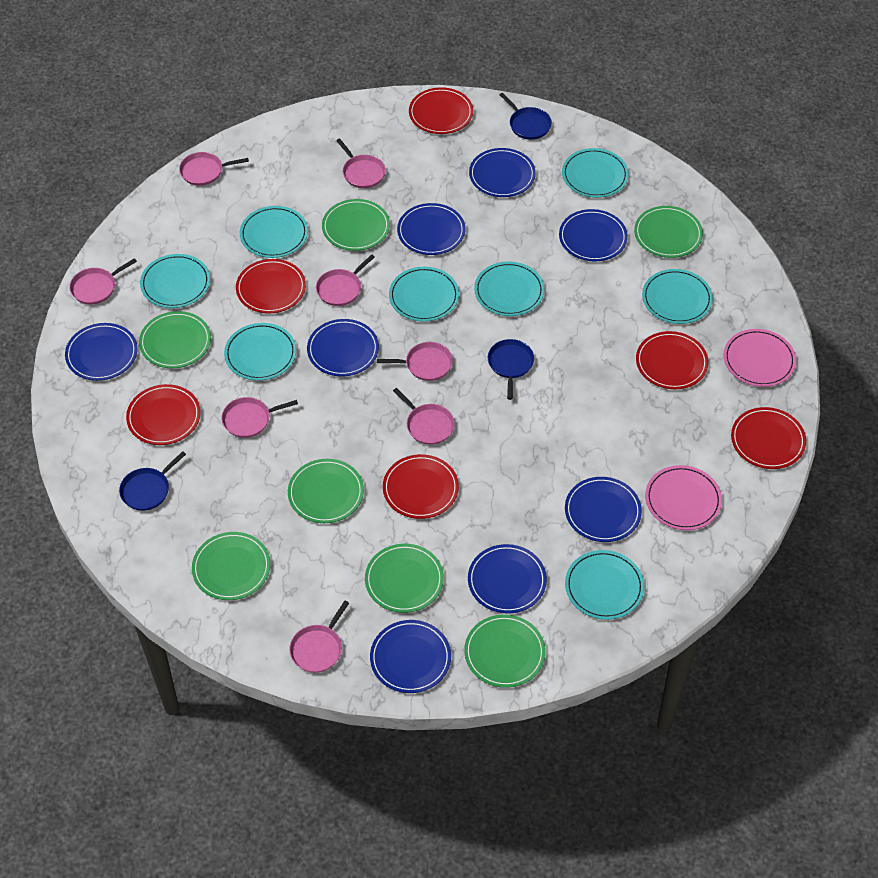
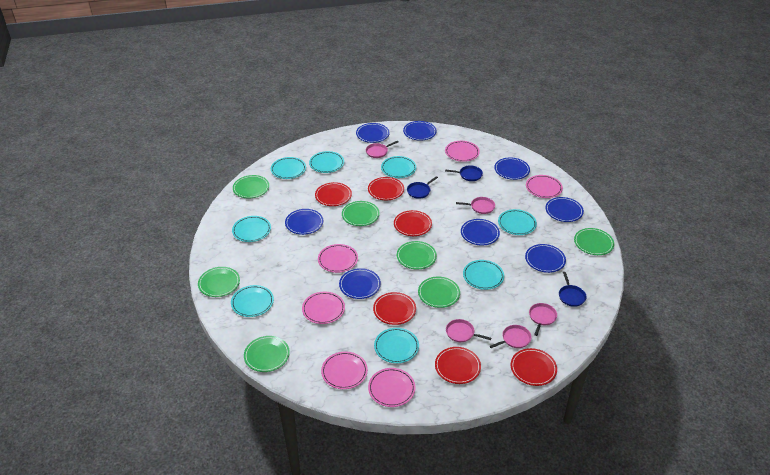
pink pan: [69,258,137,305] [179,152,249,186] [221,397,298,438] [289,601,349,673] [316,254,375,306] [336,138,386,188] [377,342,453,381] [393,388,455,445] = 8 -> [366,141,399,158] [446,319,491,342] [456,197,495,214] [490,325,532,348] [529,303,557,336] = 5
pink plate: [645,465,722,530] [724,329,796,387] = 2 -> [302,292,345,324] [318,244,358,273] [321,351,368,389] [368,368,416,407] [445,141,480,162] [526,175,563,198] = 6

